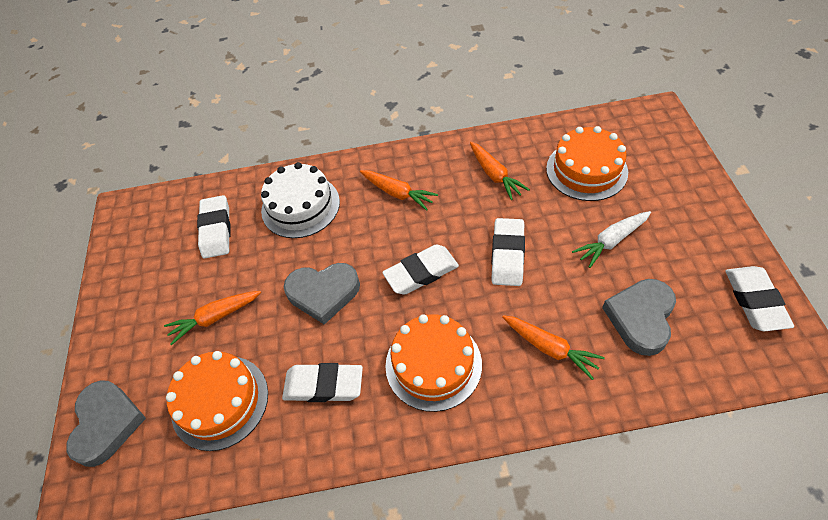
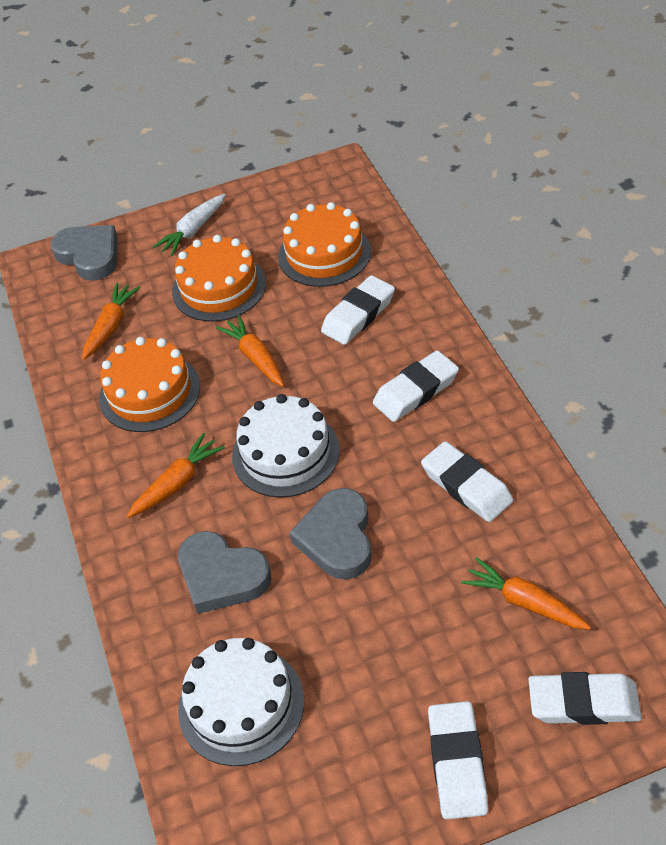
white cake: [261,162,340,238] = 1 -> [178,638,304,766] [232,394,340,498] = 2

